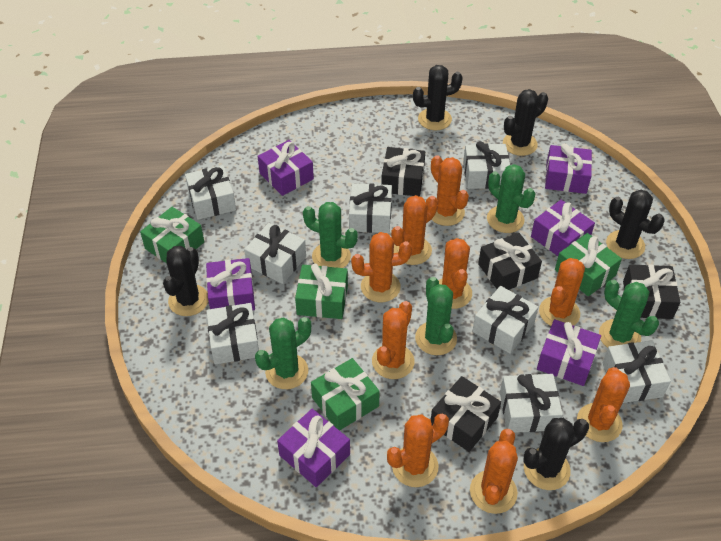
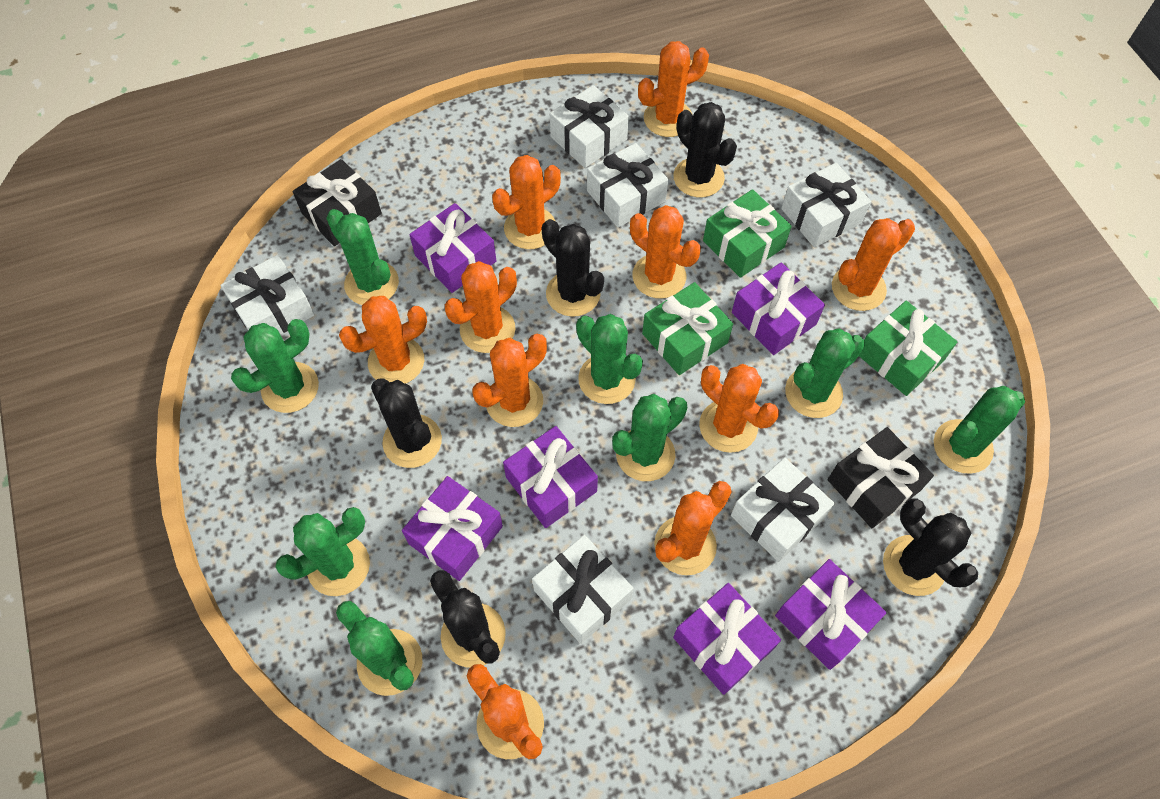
black gift: [381,147,425,197] [431,376,501,452] [478,233,542,290] [623,264,680,319] = 4 -> [293,159,382,246] [828,427,934,528] = 2
green cactus: [255,317,311,389] [303,202,358,268] [415,277,457,355] [487,164,536,233] [599,280,659,348] = 5 -> [231,319,319,413] [275,507,370,596] [326,209,399,305] [336,601,422,696] [576,314,643,404] [612,394,687,481] [785,328,865,418] [934,386,1025,474] = 8
green gift: [140,207,204,263] [295,264,348,319] [311,358,380,431] [555,233,622,296] = 4 -> [642,282,733,375] [703,189,792,278] [859,301,957,396] = 3
orange cactus: [351,232,412,302] [372,301,415,379] [387,414,449,487] [391,195,438,265] [431,155,469,226] [439,238,472,309] [470,429,518,514] [539,258,585,326] [577,367,630,442] = 9 -> [339,296,427,384] [445,261,517,353] [467,664,544,759] [472,334,547,427] [492,155,561,249] [630,205,701,299] [638,41,709,137] [654,481,732,575] [699,364,779,453] [832,218,915,311] = 10
white gift: [185,165,236,220] [206,303,259,364] [244,223,306,284] [349,183,392,233] [463,141,510,189] [473,286,538,354] [500,374,563,433] [603,340,671,403] = 8 -> [221,255,314,334] [532,535,633,644] [550,85,629,168] [587,143,668,228] [731,458,835,562] [781,163,871,248] = 6

